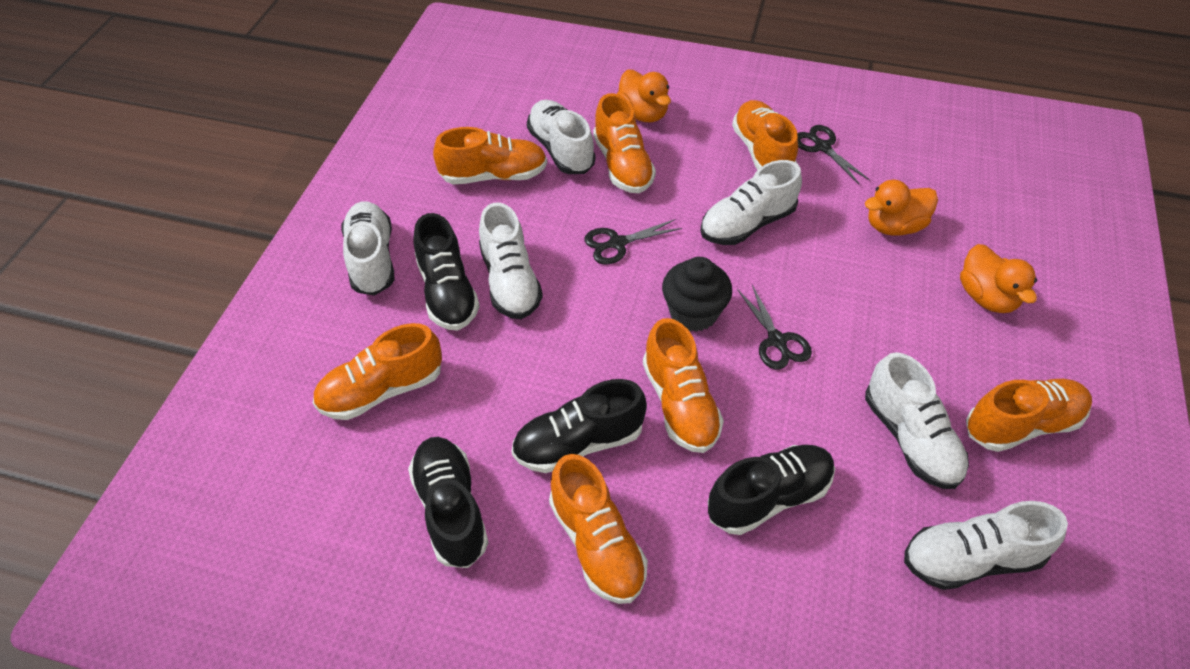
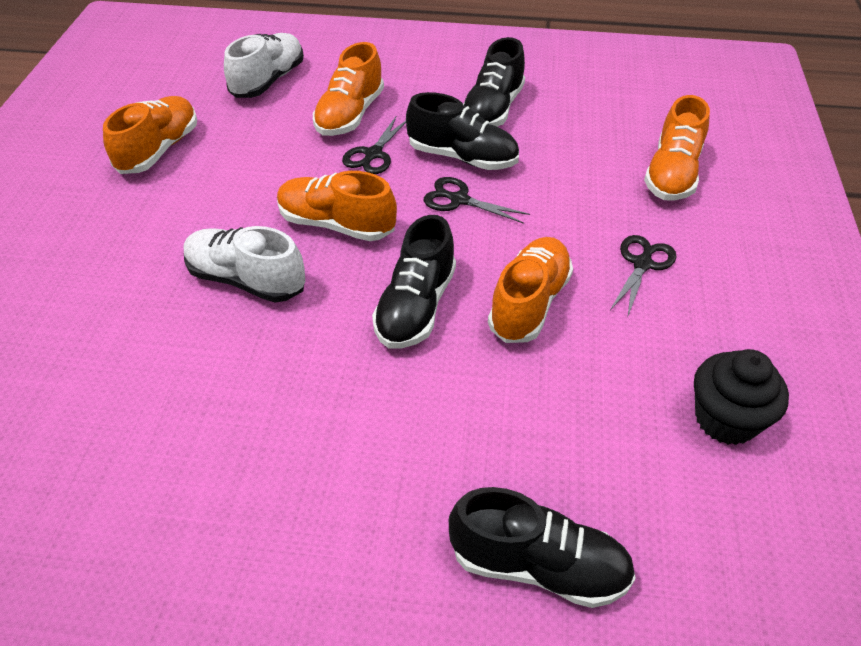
orange duck: [617,69,671,122] [865,180,938,236] [960,244,1037,313] = 3 -> none = 0
orange shoe: [313,323,442,420] [433,127,547,184] [549,454,648,604] [593,93,656,193] [643,318,724,453] [732,100,798,170] [966,379,1092,452] = 7 -> [103,96,197,174] [277,171,397,241] [313,42,384,136] [488,237,573,343] [644,95,710,201] = 5
white shoe: [341,201,395,296] [479,203,543,319] [527,100,595,174] [700,160,802,245] [865,352,969,489] [904,501,1068,590] = 6 -> [184,226,305,303] [224,33,304,98] = 2

